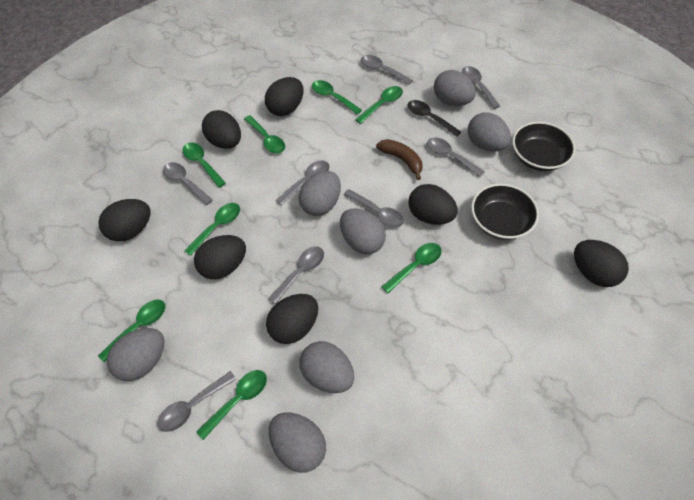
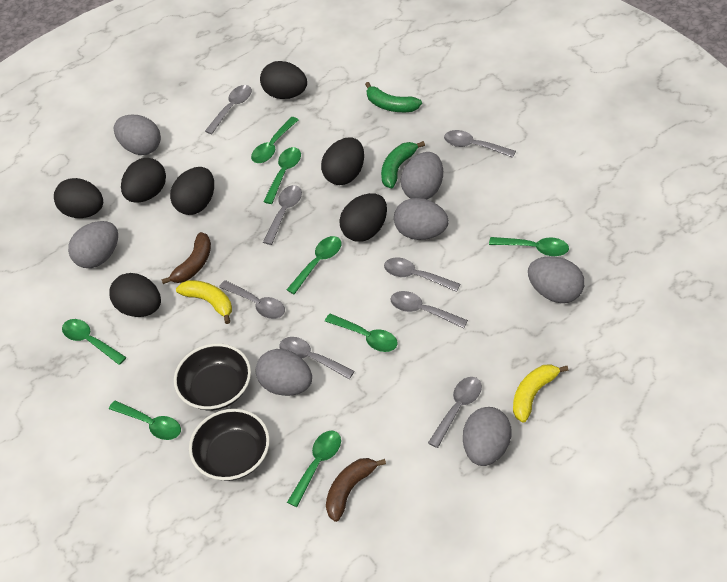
black spoon: [408,100,461,137] = 1 -> none = 0
brown banana: [376,139,422,180] = 1 -> [161,232,211,284] [326,458,386,522] = 2
green banana: none = 0 -> [365,82,422,112] [381,141,425,188] = 2
yellow banana: none = 0 -> [176,280,232,324] [513,364,569,423] = 2

